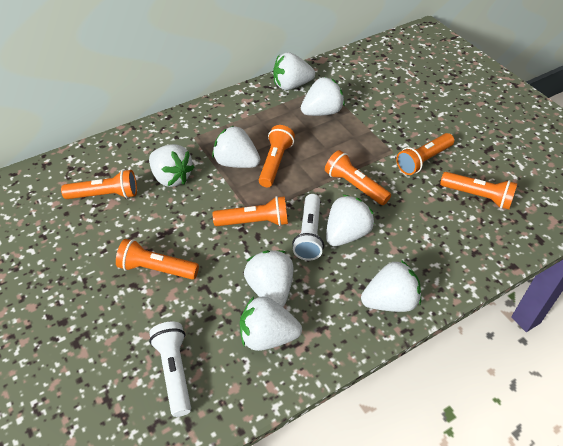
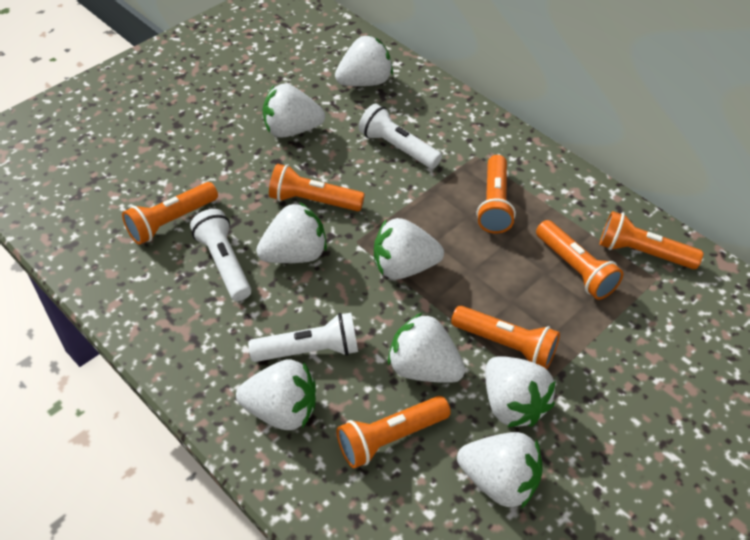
white flashlight: [149,322,191,417] [292,194,324,261] = 2 -> [190,209,251,301] [248,313,358,362] [358,104,442,169] = 3

